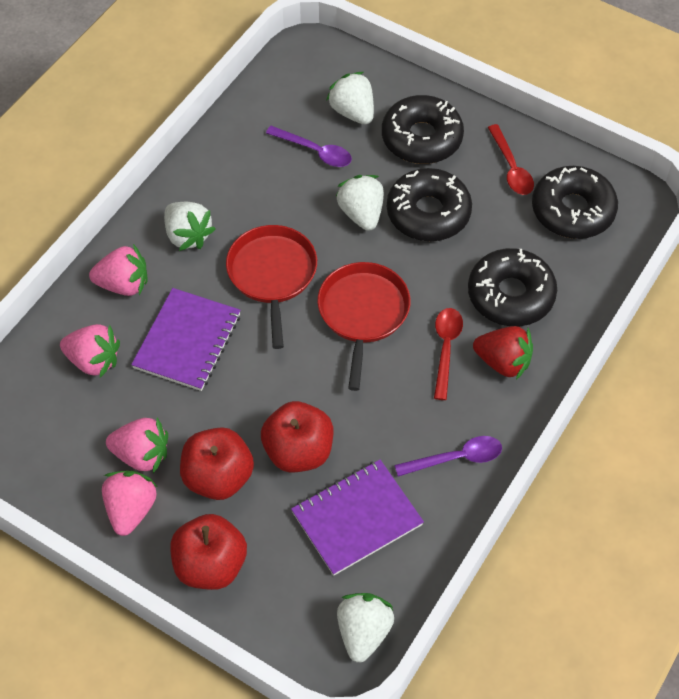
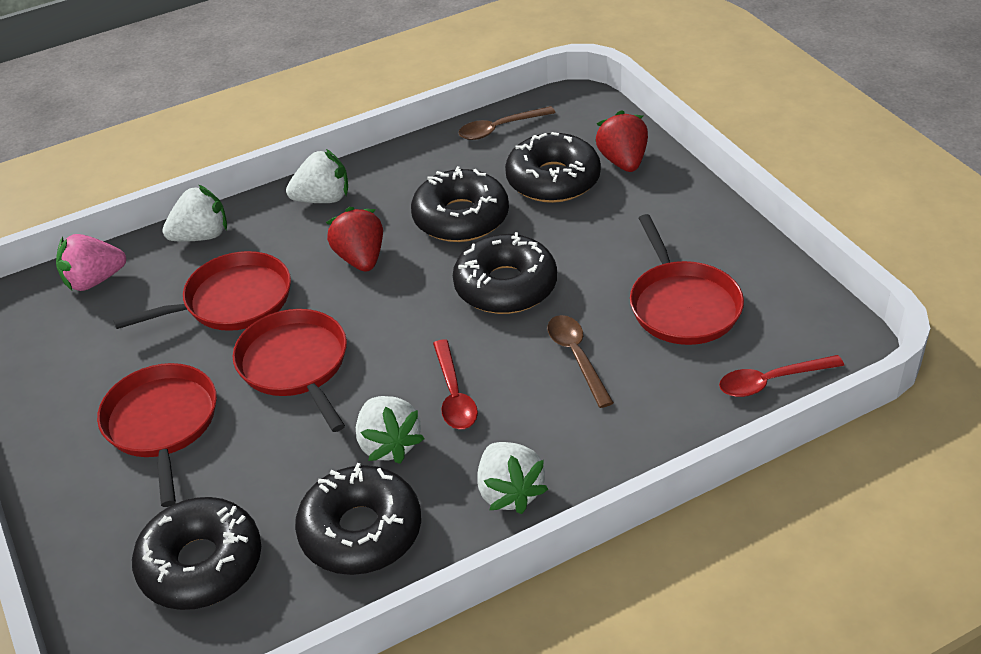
black donut: [382,95,464,164] [387,168,472,241] [468,248,557,326] [532,166,618,239] = 4 -> [132,497,261,610] [295,463,421,575] [411,166,509,242] [453,232,557,314] [505,132,601,203] = 5
brown spoon: none = 0 -> [458,106,556,140] [547,315,614,408] = 2
pink strawberry: [60,324,120,378] [89,244,147,296] [102,471,158,536] [106,418,168,473] = 4 -> [56,234,126,291] = 1
purple notebook: [131,288,241,391] [291,460,424,576] = 2 -> none = 0
purple spoon: [266,126,352,167] [395,436,502,476] = 2 -> none = 0
red apple: [170,514,247,590] [180,427,254,500] [261,401,333,473] = 3 -> none = 0
red pan: [226,225,317,349] [318,262,411,391] = 2 -> [97,363,217,507] [113,251,291,331] [233,309,347,432] [630,214,744,345] = 4
red strawberry: [473,326,533,380] = 1 -> [326,207,383,272] [595,110,648,172] = 2

